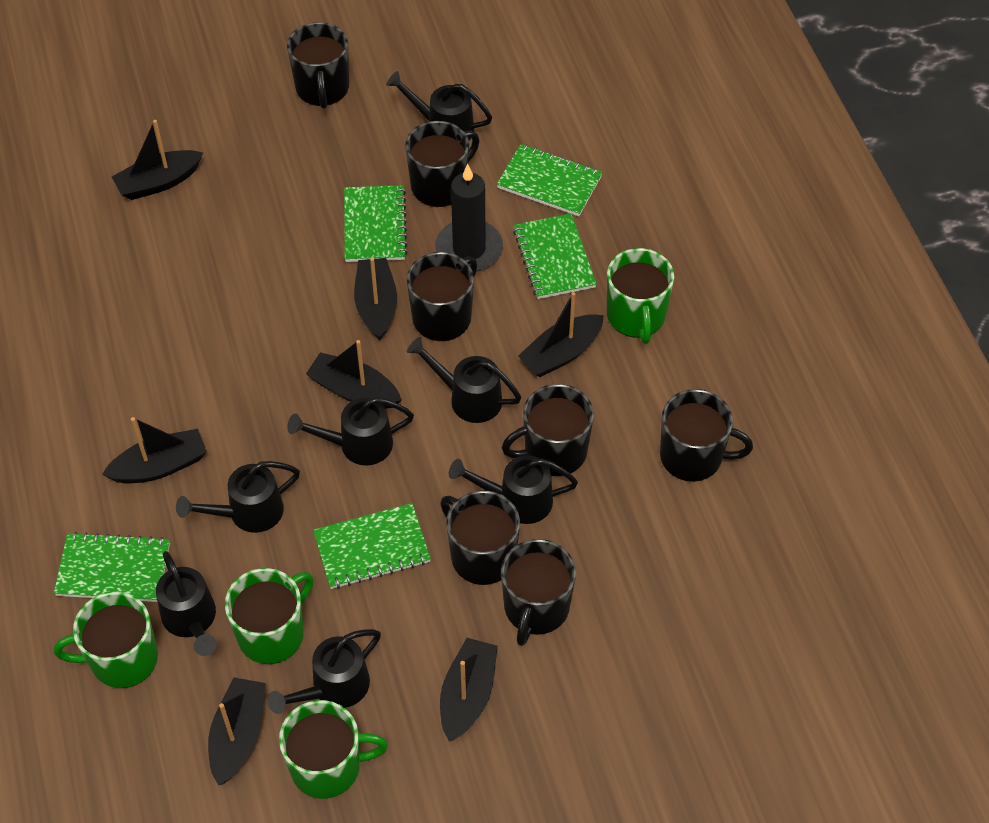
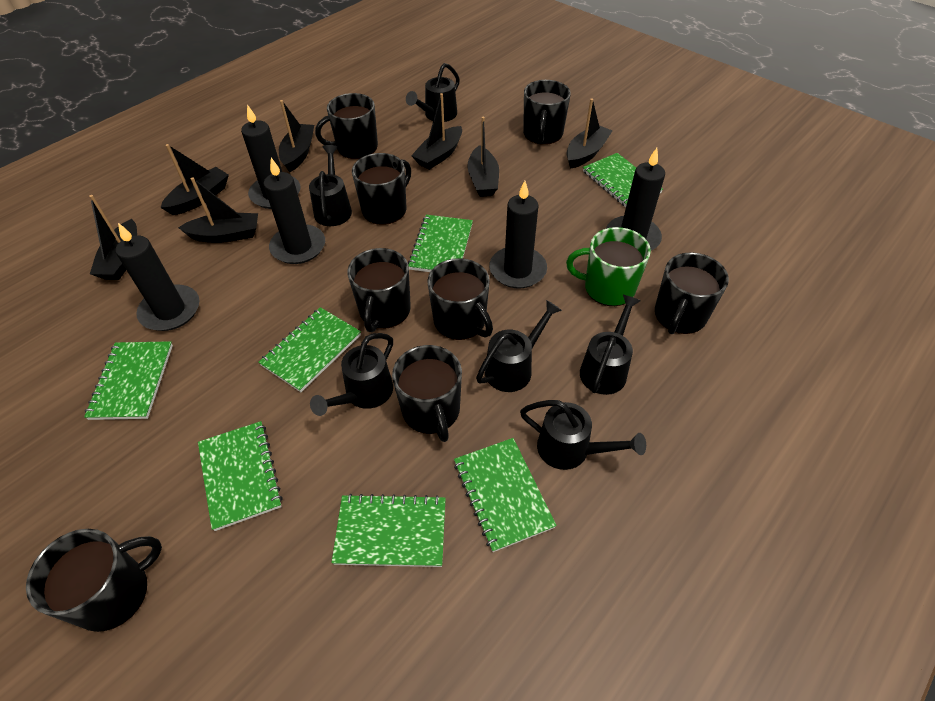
black candle: [435,164,503,272] = 1 -> [116,223,200,331] [241,104,301,209] [264,158,325,264] [489,181,547,288] [606,148,665,251] = 5
black mug: [287,22,349,109] [405,121,479,207] [407,252,477,341] [440,490,520,585] [501,539,576,646] [502,384,594,476] [660,389,753,482] = 7 -> [26,529,162,632] [315,93,378,159] [347,248,411,332] [352,153,411,225] [392,345,462,442] [427,258,493,340] [523,80,571,145] [655,252,729,334] = 8
black watering can: [156,551,217,656] [176,461,300,533] [267,629,381,714] [287,397,414,466] [386,71,492,140] [407,337,521,423] [449,455,578,524] = 7 -> [309,145,352,226] [310,333,393,416] [406,63,460,122] [476,300,562,392] [520,400,646,470] [580,295,641,395] = 6
green mug: [54,592,158,688] [225,568,313,664] [279,700,388,799] [607,248,674,344] = 4 -> [566,227,651,306] = 1
green notebook: [54,532,170,602] [313,503,431,589] [344,185,408,262] [497,144,603,216] [513,214,597,299] = 5 -> [84,341,173,420] [198,421,283,531] [258,307,361,392] [331,494,446,567] [408,215,473,272] [454,438,557,552] [583,153,663,207] = 7

